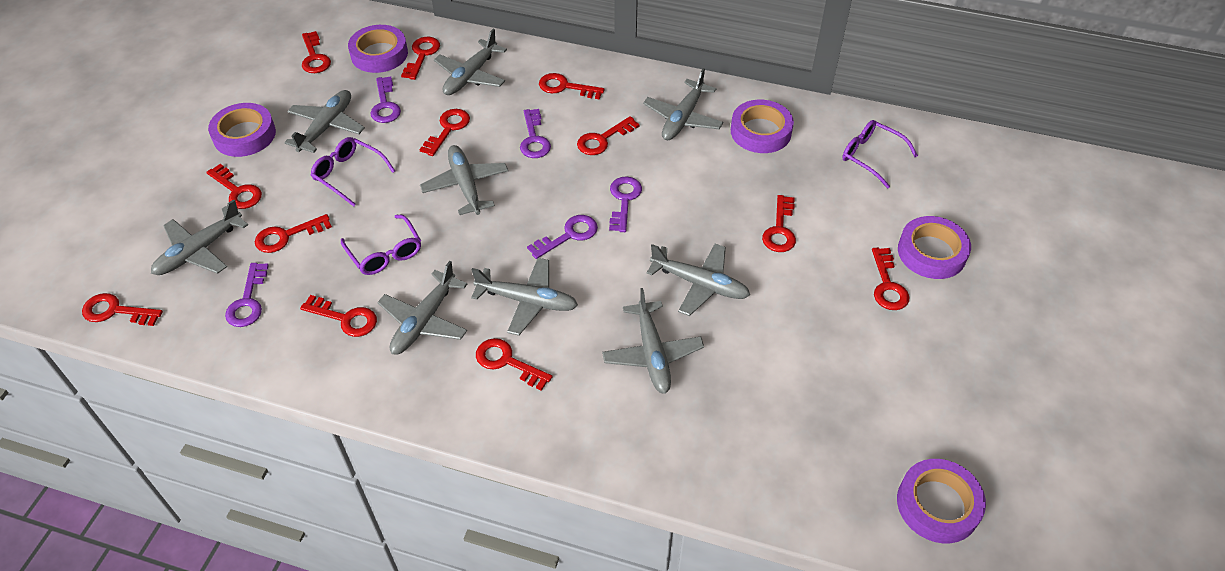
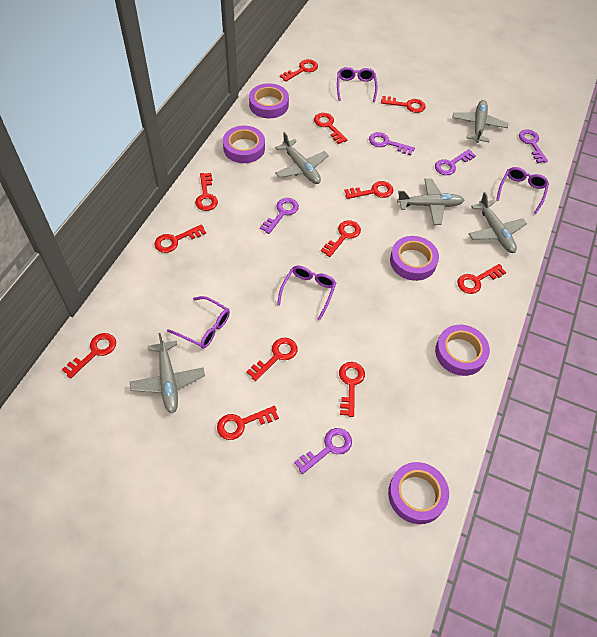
grey plane: [151,199,248,275] [284,90,365,153] [377,261,468,355] [420,145,508,215] [434,29,507,95] [471,258,578,336] [602,288,704,394] [643,68,723,140] [647,243,750,316] = 9 -> [130,333,205,414] [275,132,329,184] [397,178,464,225] [452,100,508,143] [469,192,527,253] = 5
purple glasses: [311,137,395,207] [341,215,421,275] [842,120,918,188] = 3 -> [167,296,230,349] [277,266,336,320] [337,67,378,102] [496,167,549,214] = 4

